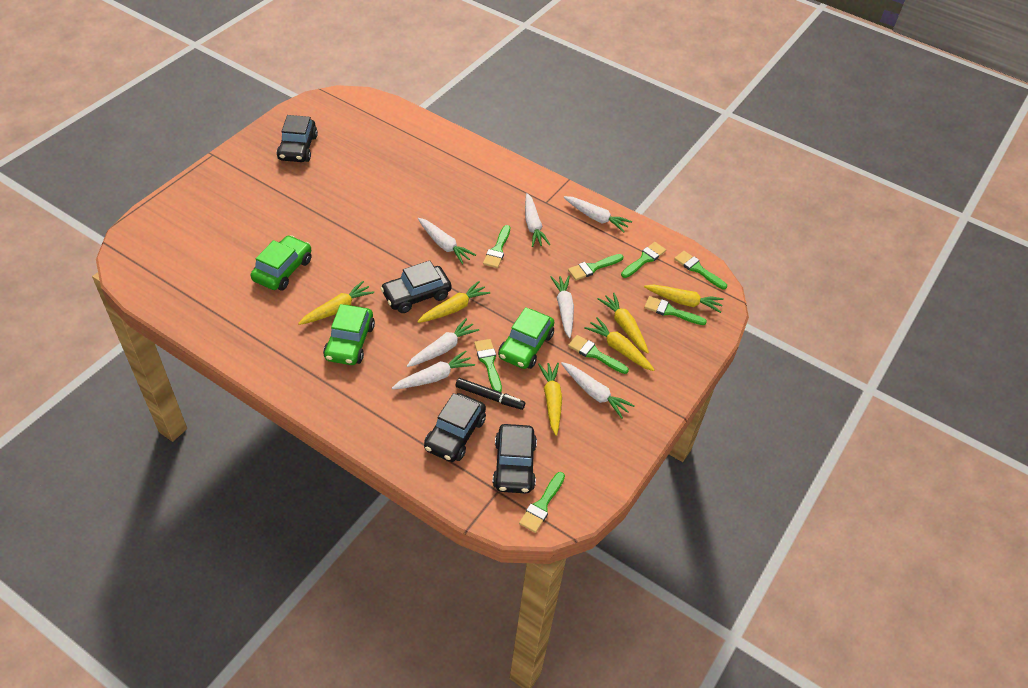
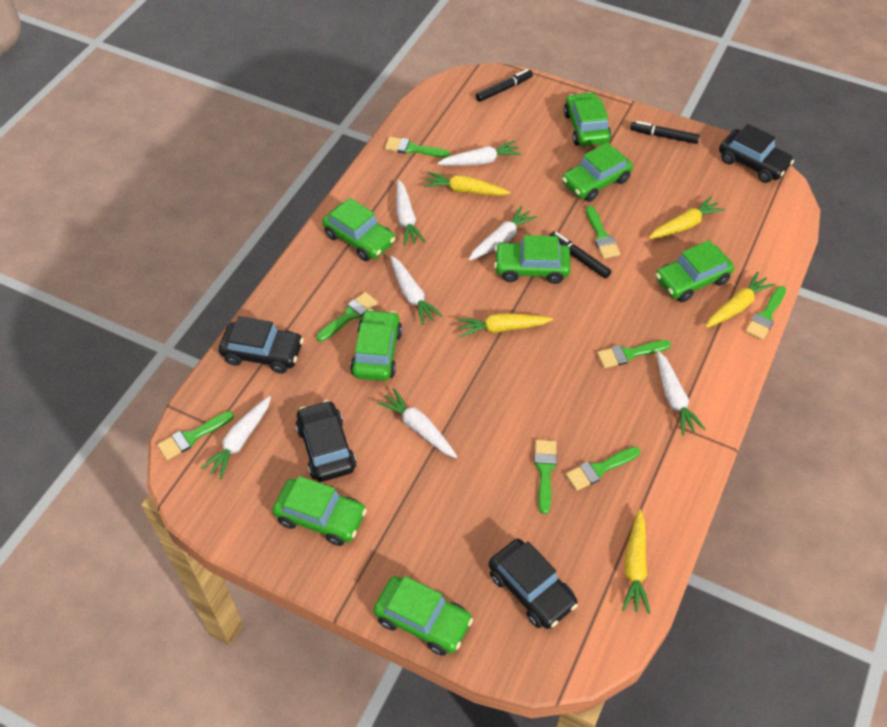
black marker: [456,378,525,410] = 1 -> [476,69,533,102] [549,231,611,279] [630,121,700,144] = 3
green car: [251,235,311,291] [323,304,375,365] [498,307,554,369] = 3 -> [272,476,367,546] [322,198,395,261] [350,309,402,381] [373,576,473,656] [494,235,571,284] [562,142,633,202] [564,92,612,146] [656,240,734,302] = 8
yellow carrot: [298,281,374,325] [417,281,490,323] [538,363,562,436] [584,317,655,371] [598,292,649,354] [644,285,724,313] = 6 -> [424,172,510,196] [457,313,553,338] [622,509,650,614] [648,197,725,239] [705,272,775,328] = 5

